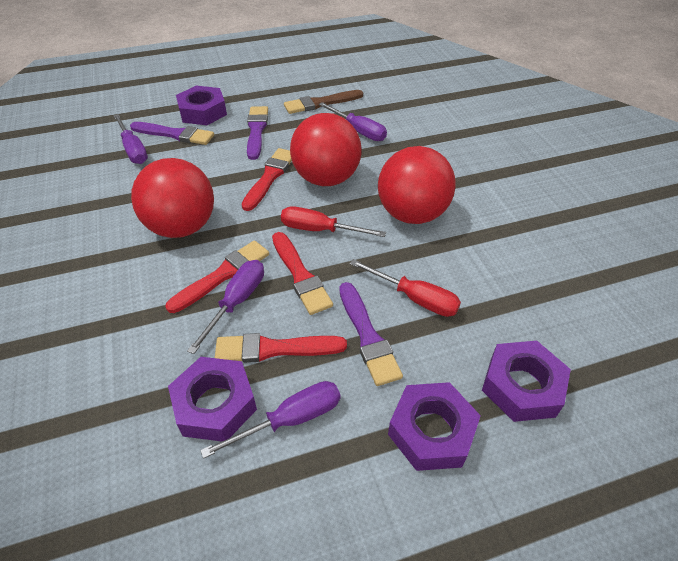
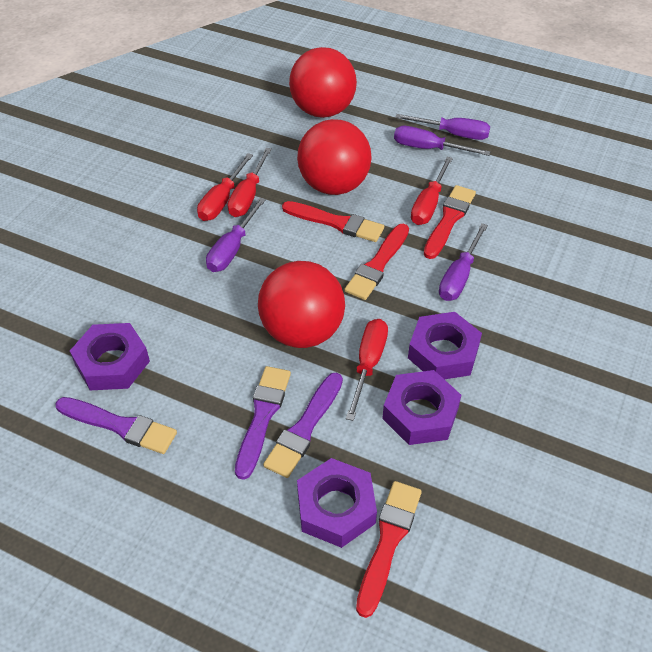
brown brush: [284,90,363,114] = 1 -> none = 0
red screwdriver: [281,206,386,237] [350,259,461,317] = 2 -> [197,153,253,221] [228,148,272,217] [346,319,388,421] [411,157,453,225] = 4

